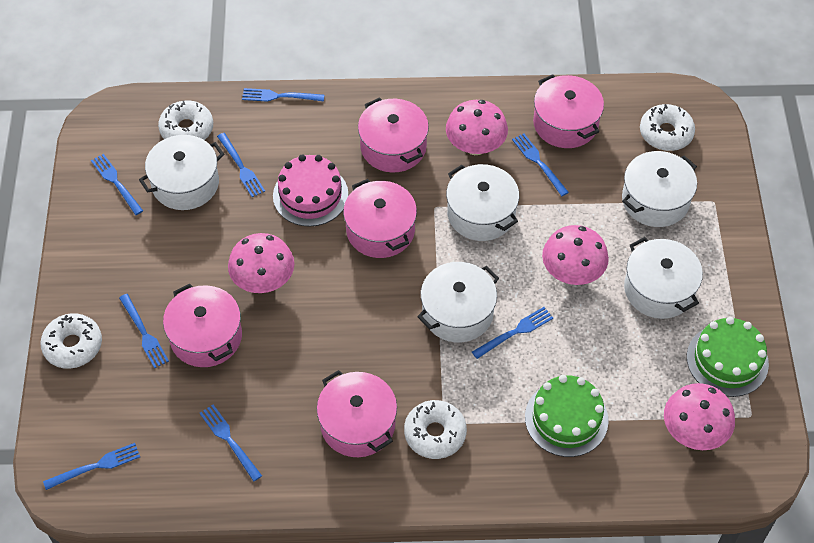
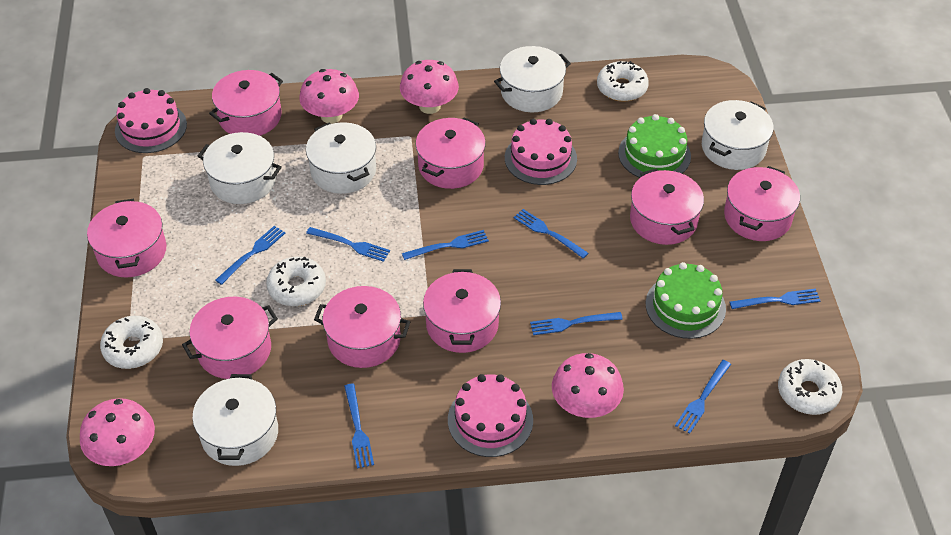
pink cake: [273,154,348,227] = 1 -> [115,88,187,153] [448,374,533,457] [505,119,577,185] = 3
pink pot: [163,284,242,367] [317,370,397,457] [343,179,417,258] [358,97,429,173] [533,74,604,148] = 5 -> [87,199,167,277] [182,297,278,379] [209,70,283,136] [314,286,410,368] [416,118,486,189] [423,269,501,353] [630,169,704,245] [724,166,800,241] = 8

